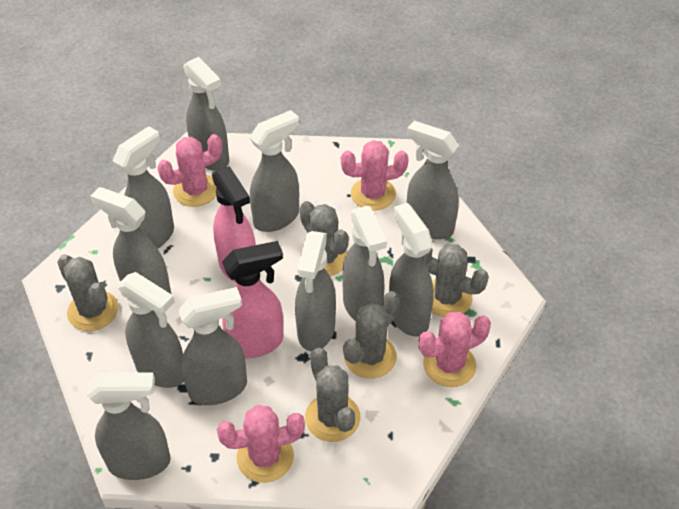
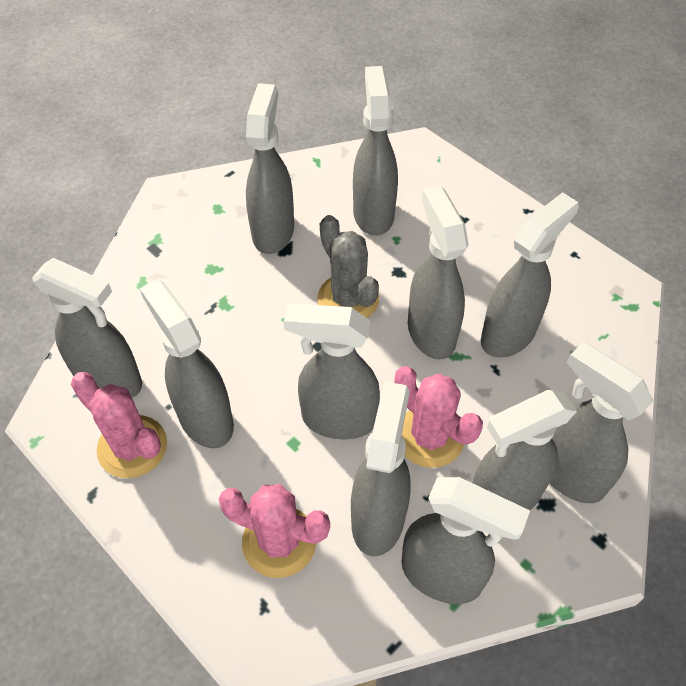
grey cactus: [57,254,119,331] [300,201,349,276] [305,348,360,442] [343,291,400,379] [424,244,489,317] = 5 -> [317,215,379,318] = 1
pink cactus: [157,134,222,207] [217,405,305,483] [341,140,409,211] [418,312,491,387] = 4 -> [71,372,167,478] [219,484,330,578] [394,366,483,468] = 3
pink spray bottle: [212,166,256,282] [222,241,284,359] = 2 -> none = 0

